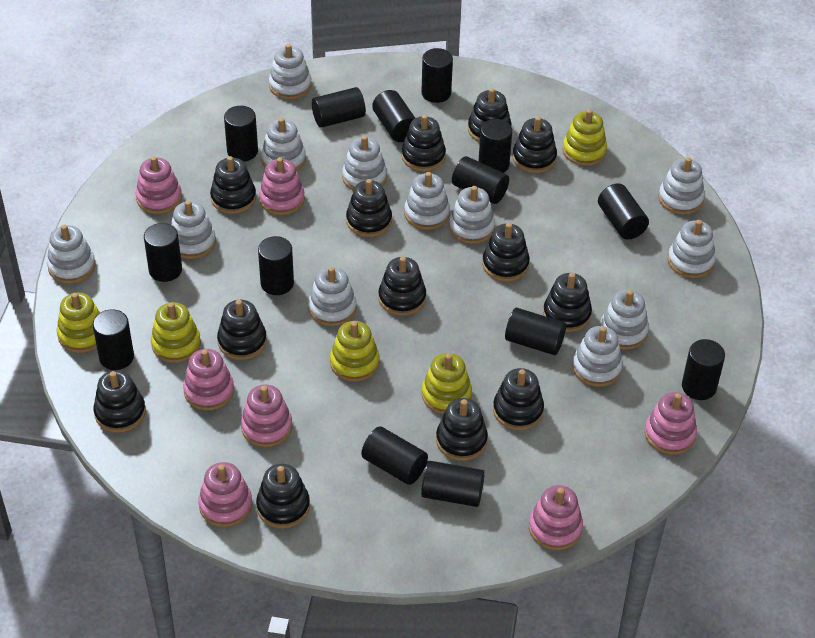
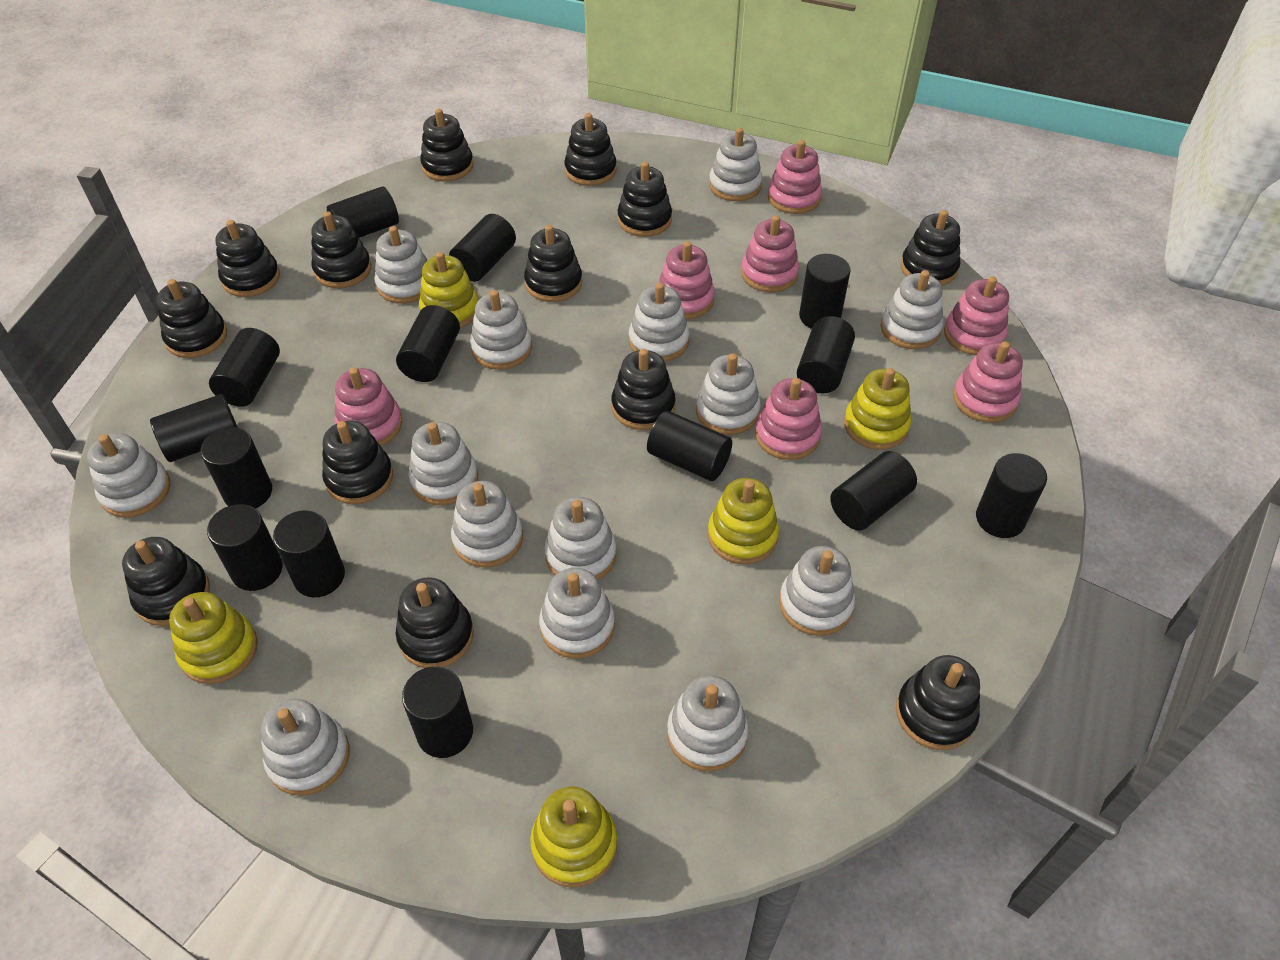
white stacking toy: [47,224,96,284] [171,200,216,259] [261,118,306,171] [269,44,311,99] [308,267,357,326] [342,136,387,191] [404,172,450,230] [449,186,495,244] [572,326,623,387] [600,290,649,350] [659,157,705,215] [668,220,716,278] = 12 -> [87,433,170,518] [261,699,350,796] [374,226,427,304] [408,422,478,506] [451,481,523,568] [470,290,532,370] [539,568,615,659] [544,497,616,580] [629,283,689,362] [667,675,748,771] [696,353,761,435] [709,128,762,201] [779,546,855,636] [881,270,943,349] = 14

